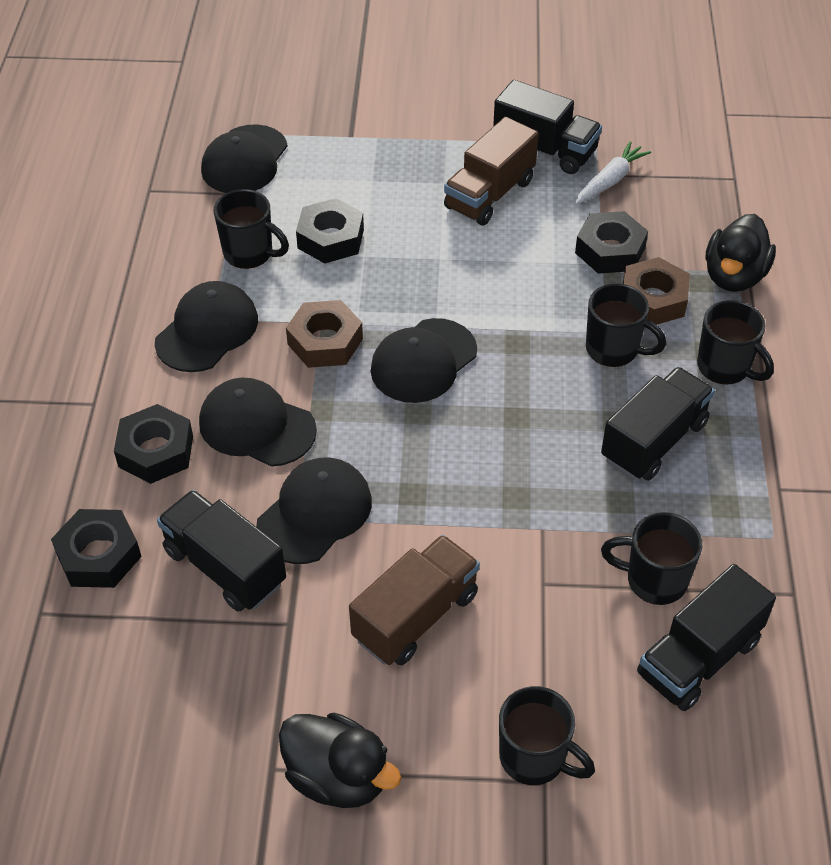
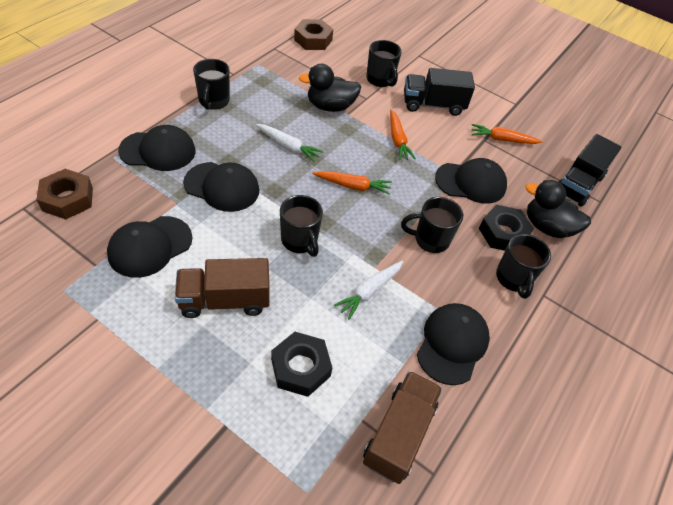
black nut: [51,509,142,588] [114,404,193,484] [296,198,364,264] [575,211,648,274] = 4 -> [271,332,332,397] [479,205,534,251] = 2
black truck: [157,490,286,612] [493,80,602,174] [601,367,715,481] [637,564,776,711] = 4 -> [404,68,475,116] [558,134,621,207] = 2
orange carrot: none = 0 -> [312,171,392,195] [390,109,416,160] [472,124,543,144] = 3
white carrot: [575,141,651,205] = 1 -> [256,124,323,162] [334,261,403,320] = 2

